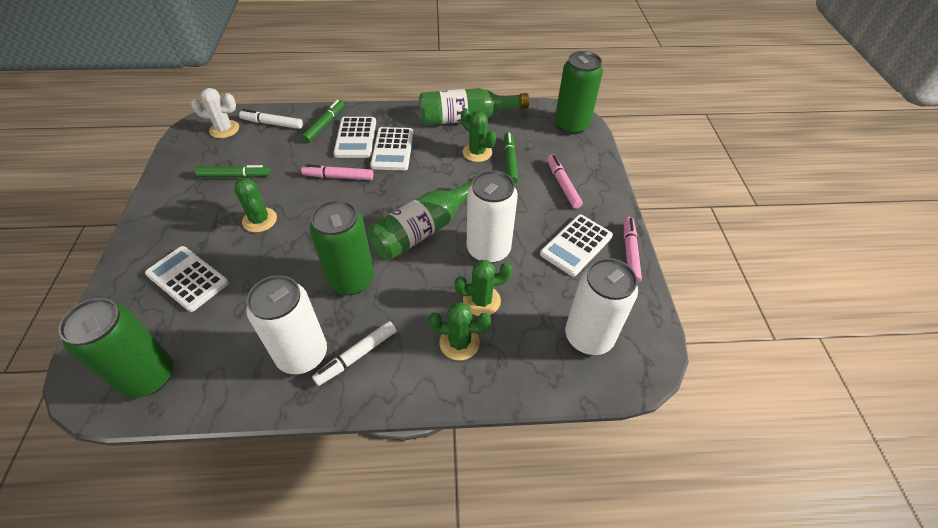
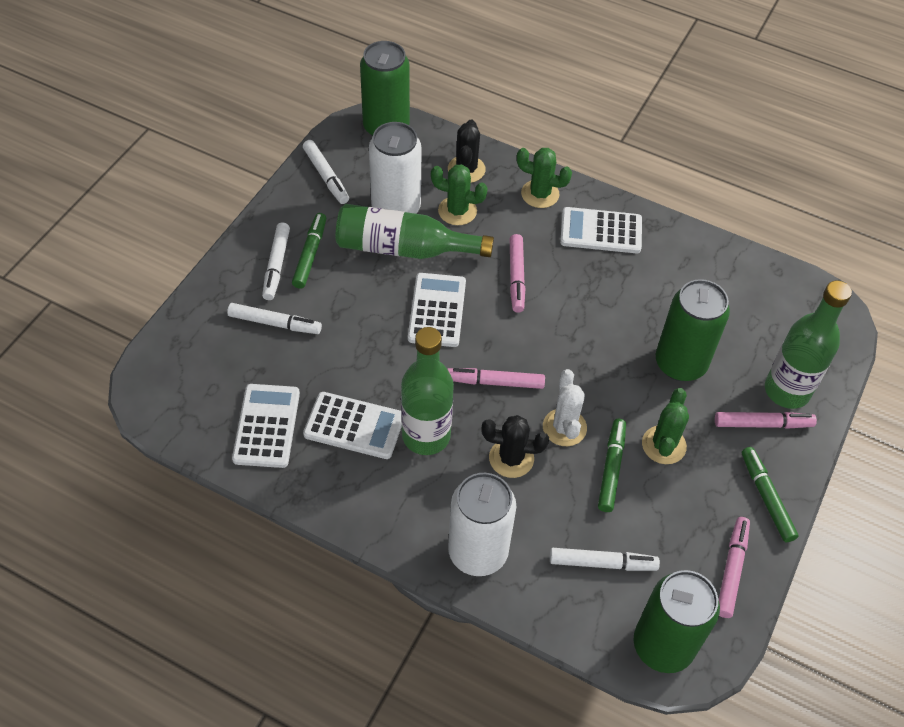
black cactus: none = 0 -> [448,120,486,183] [481,415,549,478] = 2
green bottle: [368,176,475,260] [419,88,529,125] = 2 -> [336,204,494,259] [401,327,454,455] [765,281,852,409] = 3
green cactus: [235,177,277,233] [429,302,491,360] [454,260,513,316] [461,108,496,162] = 4 -> [431,164,488,225] [517,148,572,208] [642,388,689,464] = 3
pink marker: [301,164,373,180] [547,155,583,209] [624,217,642,283] = 3 -> [448,368,545,389] [510,234,525,313] [715,412,817,429] [719,517,750,618] = 4
white can: [246,275,327,374] [467,170,518,263] [565,258,638,355] = 3 -> [369,122,422,214] [448,473,516,576] = 2
white marker: [239,109,303,129] [312,321,396,386] = 2 -> [227,303,322,334] [262,223,290,300] [303,140,349,204] [550,548,660,571] = 4

